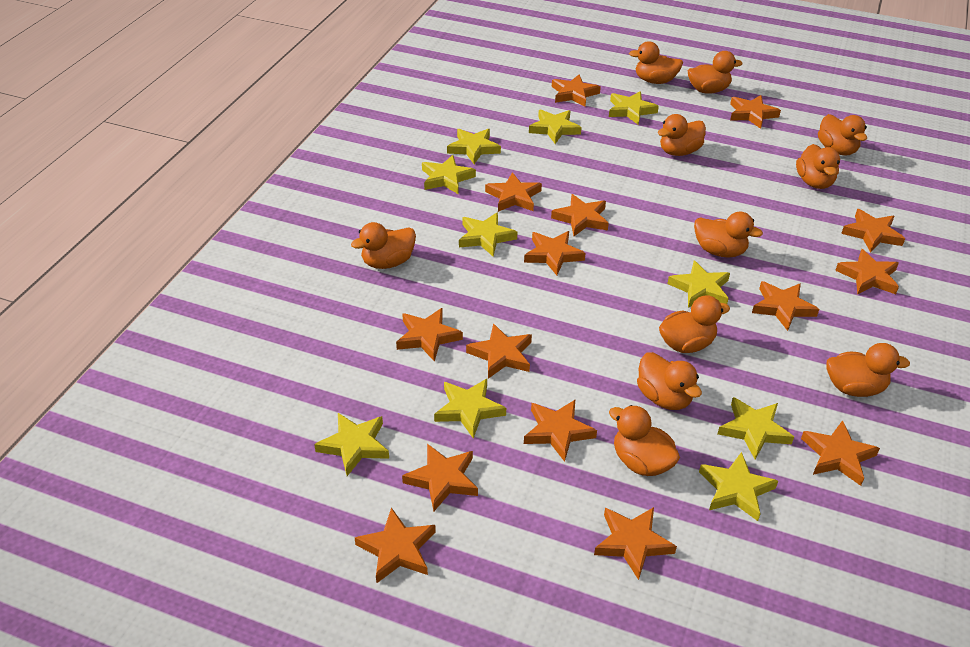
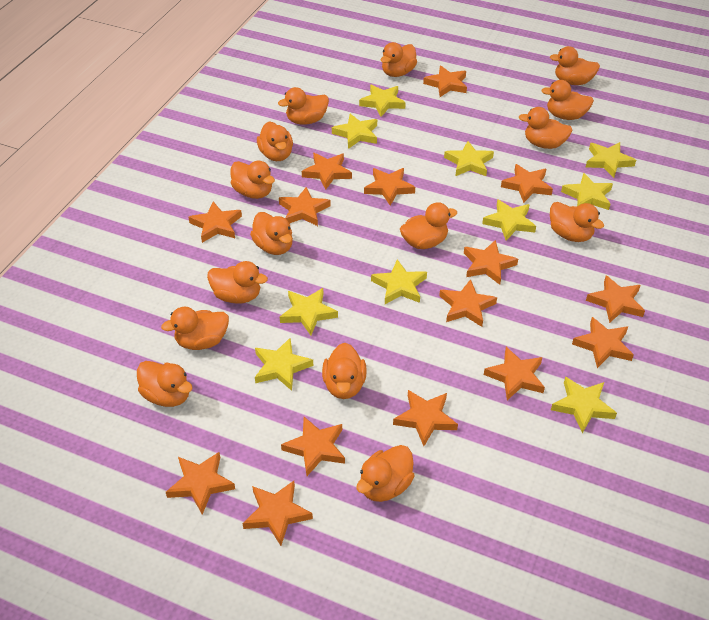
orange duck: [351,222,416,269] [609,405,680,476] [629,41,683,84] [637,352,702,410] [658,114,706,156] [659,295,730,353] [688,51,743,94] [694,212,763,258] [796,144,840,189] [818,114,867,156] [827,343,910,397] = 11 -> [137,361,192,407] [161,307,229,350] [207,261,268,304] [230,161,275,199] [250,212,293,255] [257,121,293,161] [278,87,329,125] [322,343,367,399] [356,445,414,502] [381,42,417,77] [400,202,457,249] [519,107,573,149] [541,80,594,120] [550,46,600,85] [550,202,604,242] = 15

